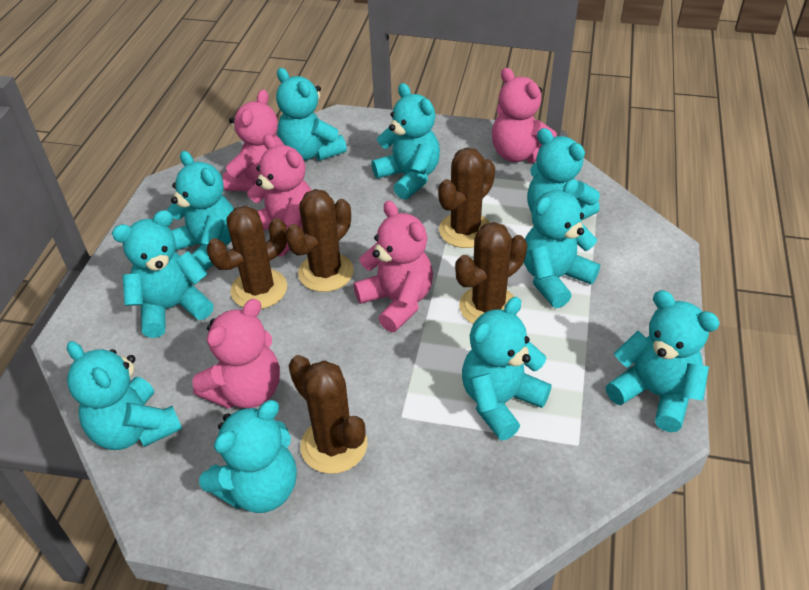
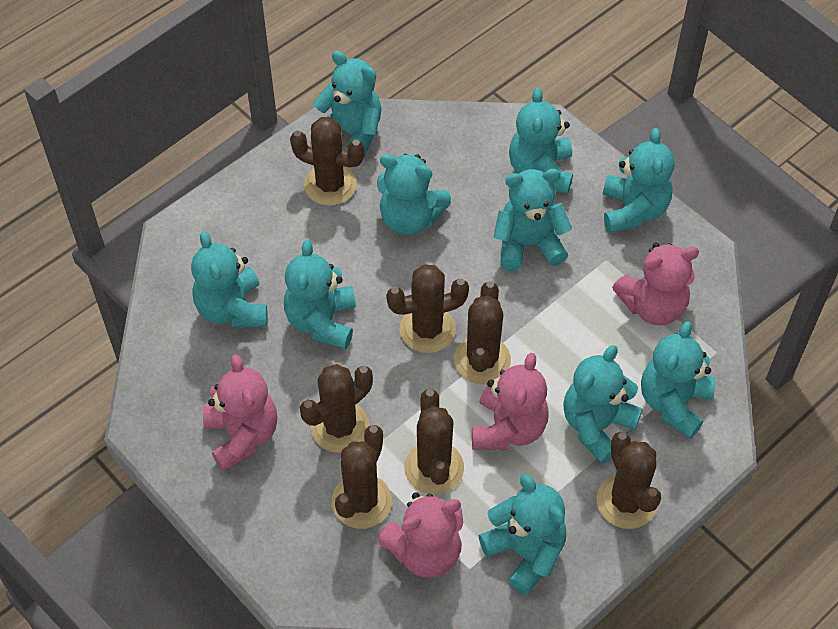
brown cactus: [207,206,287,309] [285,189,354,292] [289,355,368,474] [438,148,495,248] [455,222,527,324] = 5 -> [290,117,365,206] [300,364,373,453] [332,425,392,529] [386,264,469,353] [405,389,464,494] [454,281,511,384] [597,432,661,529] = 7
pink teddy bear: [192,299,280,409] [223,90,284,191] [247,134,312,256] [353,201,433,332] [492,68,557,163] = 5 -> [203,354,278,471] [378,492,463,577] [472,353,549,450] [612,243,699,325] = 4

